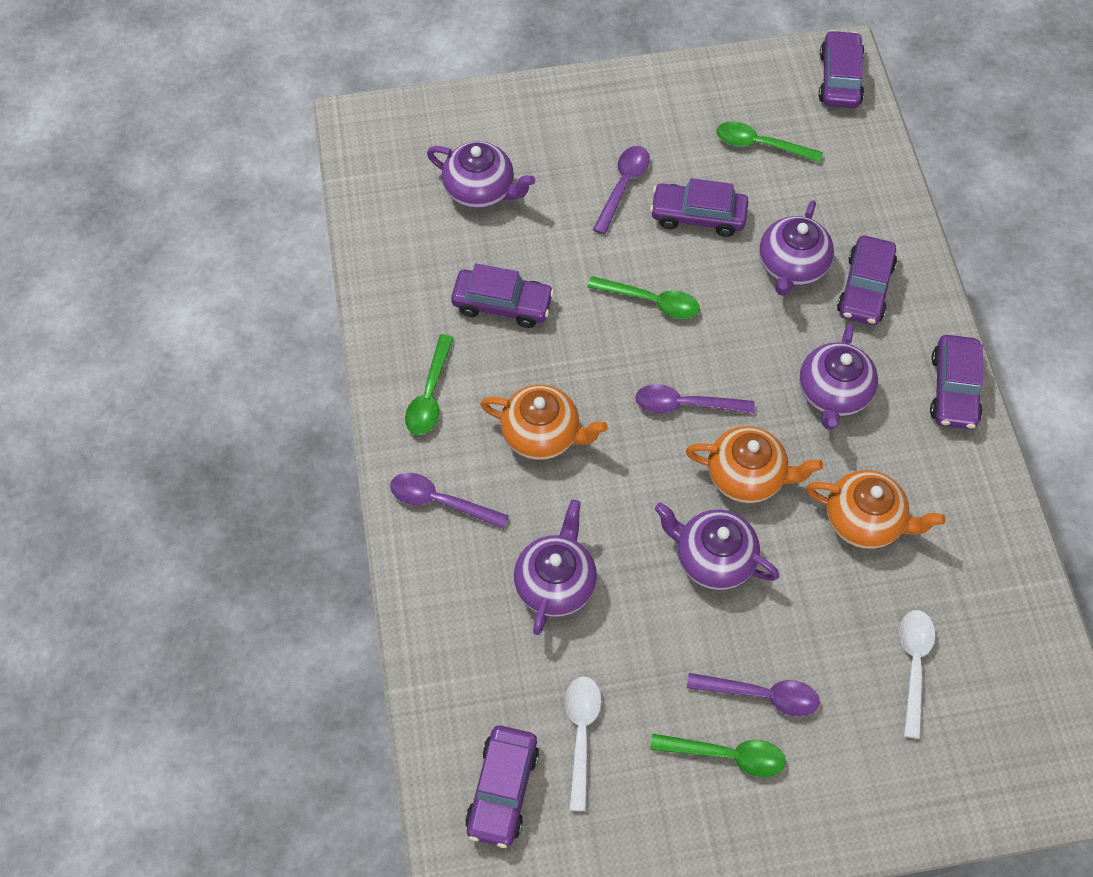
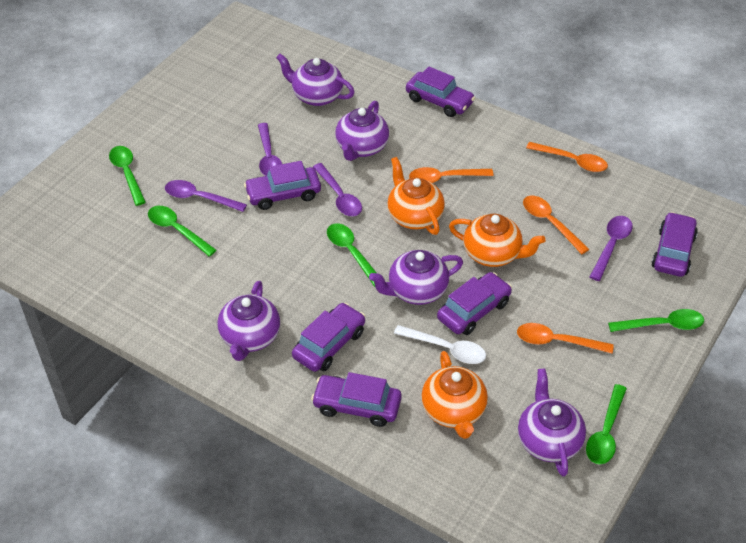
green spoon: [405,334,454,435] [587,276,700,319] [650,734,786,777] [717,121,823,163] = 4 -> [109,146,146,206] [148,206,217,257] [327,223,376,287] [586,384,627,464] [608,309,704,332] = 5
orange spoon: none = 0 -> [409,167,494,183] [517,323,614,354] [523,196,589,254] [526,142,608,172] = 4
white spoon: [565,676,602,811] [900,610,936,739] = 2 -> [394,325,486,364] = 1

